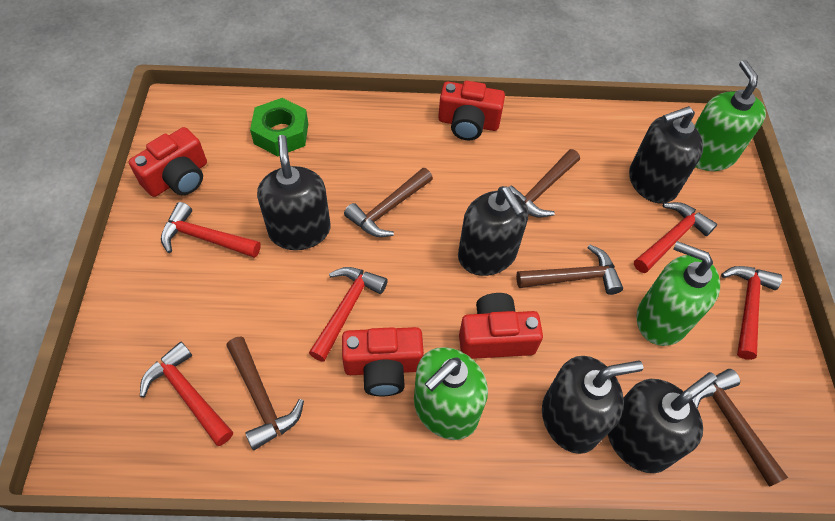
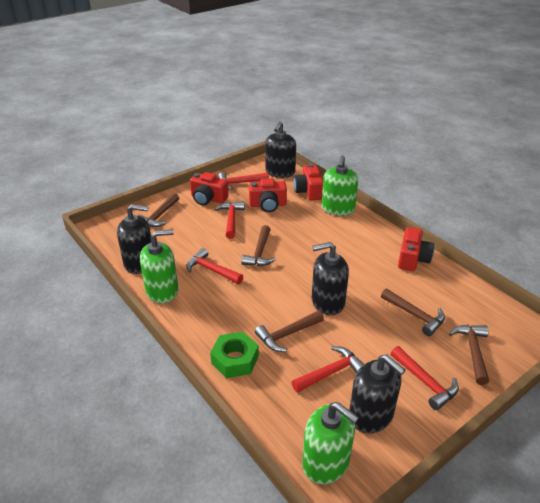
black soap dispenser: [257,135,330,250] [458,186,528,276] [542,356,643,454] [608,372,717,473] [629,106,703,204] = 5 -> [117,204,151,274] [265,121,296,178] [312,242,349,315] [349,354,406,434] = 4

